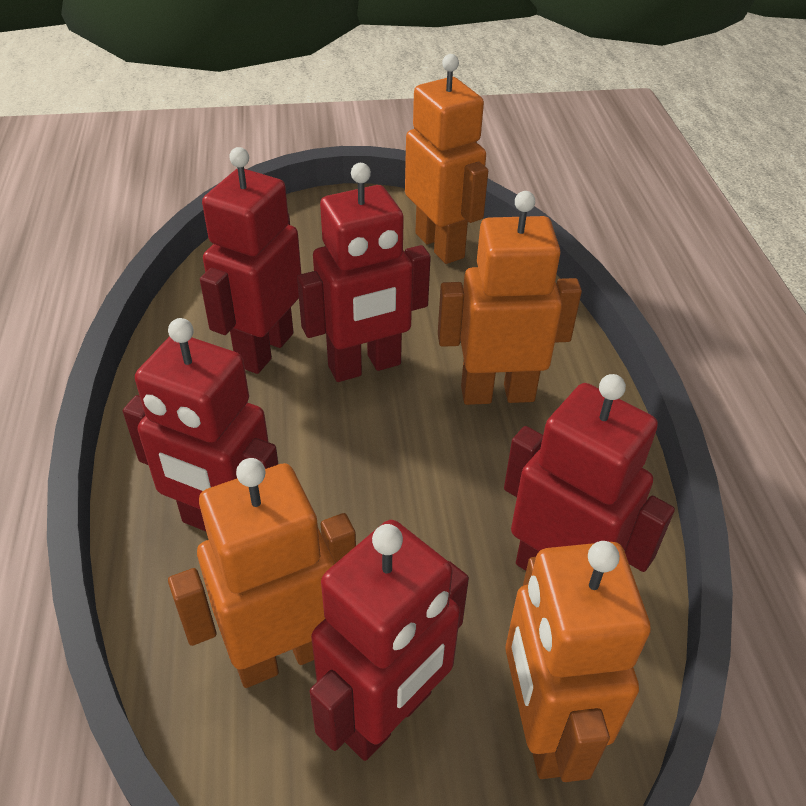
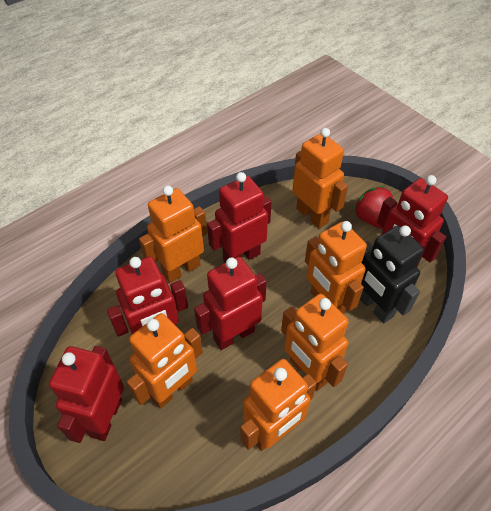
black robot: none = 0 -> [360,225,424,323] = 1
orange robot: [168,458,356,688] [405,54,488,264] [438,191,582,405] [505,541,651,782] = 4 -> [127,313,203,409] [139,186,207,283] [240,359,317,451] [281,294,349,391] [292,128,348,229] [305,221,367,314] = 6
red strawberry: none = 0 -> [353,186,393,229] = 1

